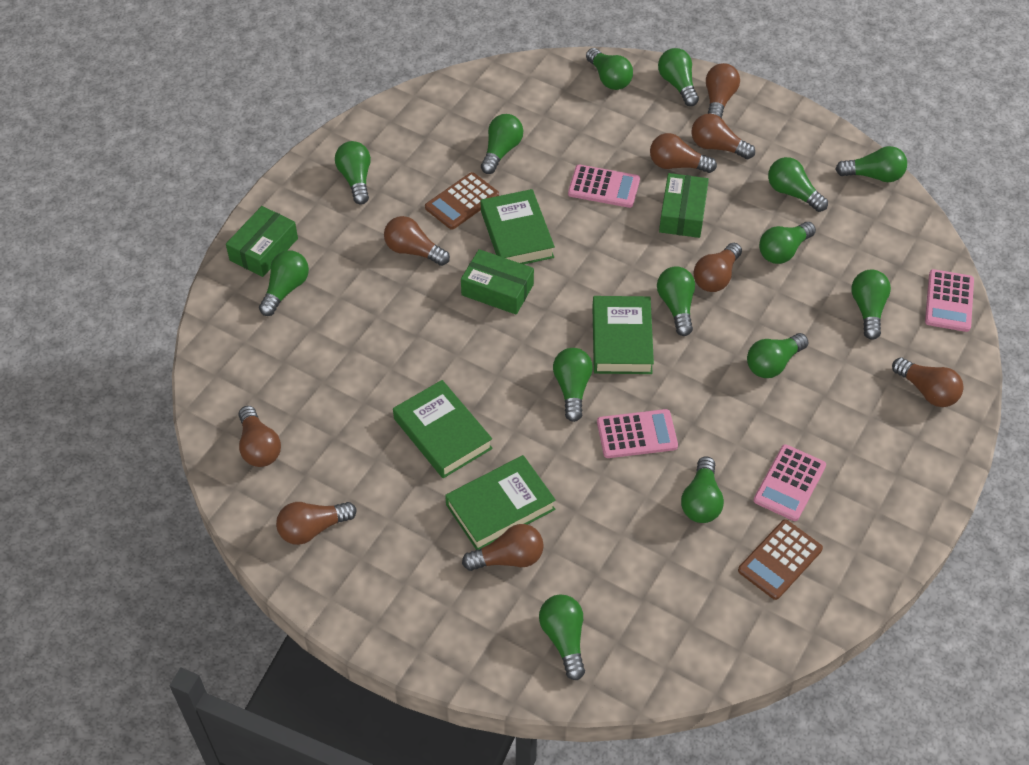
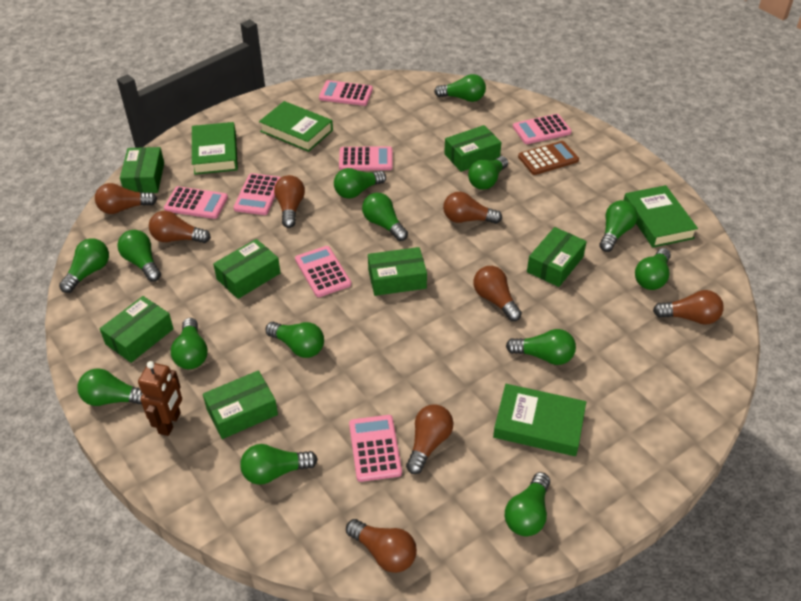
brown calculator: [425,172,499,230] [738,520,823,600] = 2 -> [518,141,579,175] = 1
brown light bulb: [239,406,281,467] [276,502,357,545] [384,216,450,266] [462,524,544,571] [650,133,717,173] [691,114,755,159] [693,243,742,292] [706,63,740,118] [892,357,964,407] = 9 -> [95,183,157,214] [149,211,211,243] [274,175,305,228] [346,519,417,573] [406,404,454,474] [443,192,502,224] [473,266,522,321] [653,290,724,325] = 8
brown robot: none = 0 -> [138,361,182,436] = 1
green box: [226,206,298,277] [461,249,534,315] [659,173,709,238] = 3 -> [100,296,174,363] [120,147,164,193] [203,370,278,439] [213,239,280,299] [368,247,427,296] [444,125,502,172] [527,227,587,287] = 7
pink calculator: [568,165,640,208] [597,409,678,458] [754,444,826,521] [925,269,974,332] = 4 -> [164,186,228,219] [233,173,281,215] [295,246,351,297] [319,80,373,106] [339,146,393,170] [349,415,402,482] [513,114,572,144] = 7

